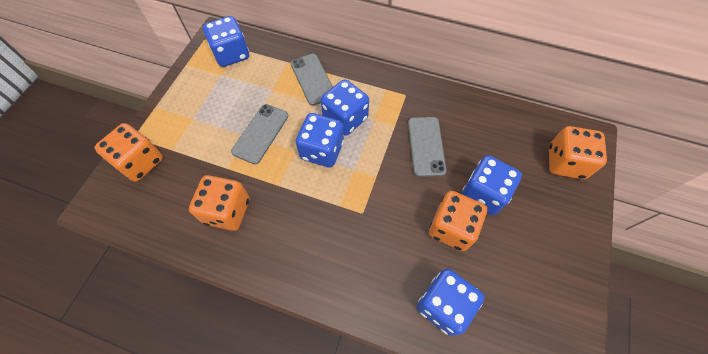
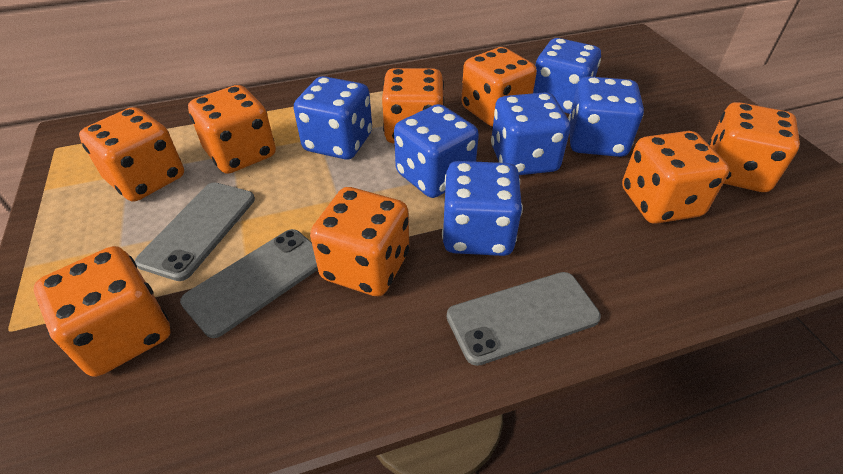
blue dice: [203,16,249,67] [296,113,344,167] [321,79,369,136] [417,269,484,336] [462,155,522,215] = 5 -> [294,76,372,160] [394,104,479,198] [442,161,523,256] [491,92,570,175] [533,38,601,114] [568,76,644,157] = 6
orange dice: [95,123,163,182] [189,175,250,231] [429,191,487,251] [549,126,607,179] = 4 -> [34,246,171,377] [79,107,184,202] [188,85,276,174] [310,187,409,296] [382,68,444,144] [461,47,537,127] [622,131,729,224] [708,102,800,192] = 8

